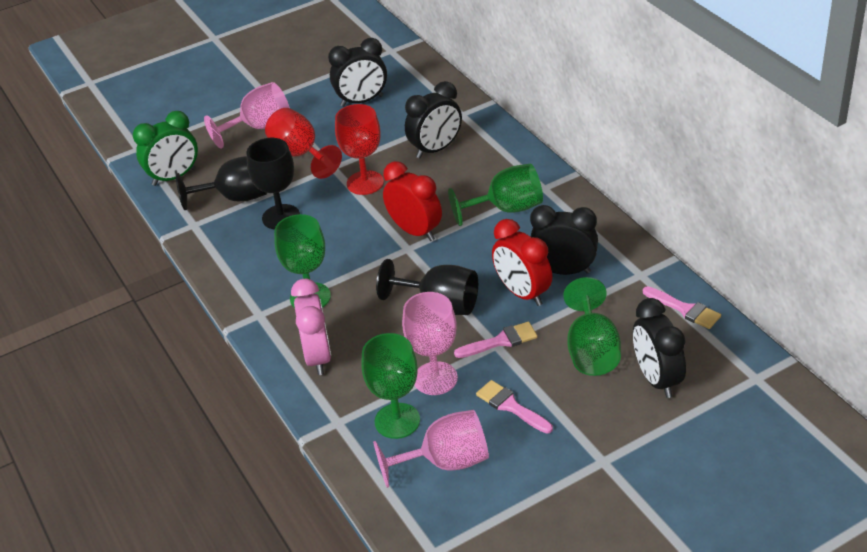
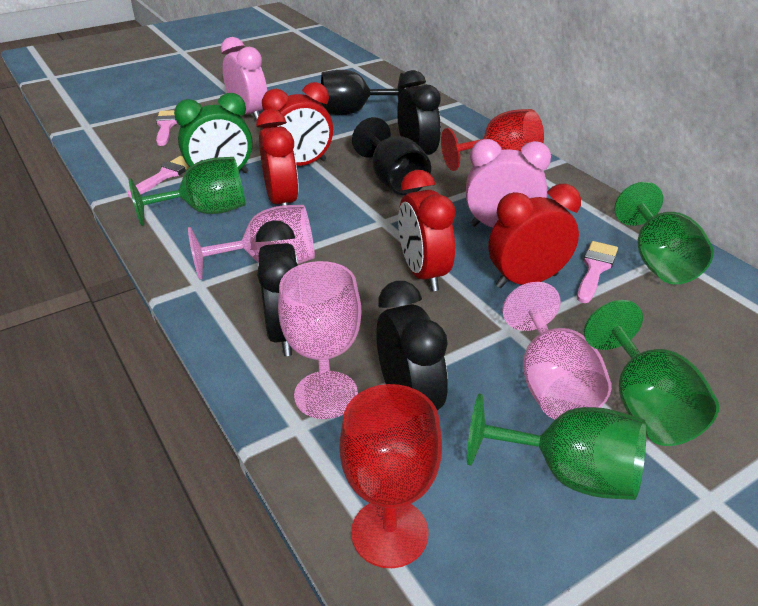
black clock: [328,38,387,107] [405,81,462,159] [530,205,598,275] [633,298,686,398] = 4 -> [256,220,298,356] [376,281,448,410] [397,70,441,157] = 3
black goblet: [176,156,267,210] [247,138,300,230] [376,259,478,315] = 3 -> [321,70,406,115] [352,117,431,195] = 2
pink clock: [291,278,331,375] = 1 -> [221,37,267,120] [466,139,551,228] = 2
red clock: [383,161,442,241] [492,219,552,306] = 2 -> [256,109,299,206] [262,82,333,166] [398,170,455,291] [488,184,581,288] = 4

